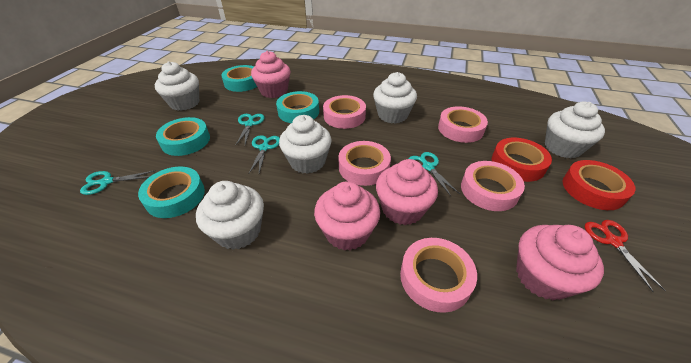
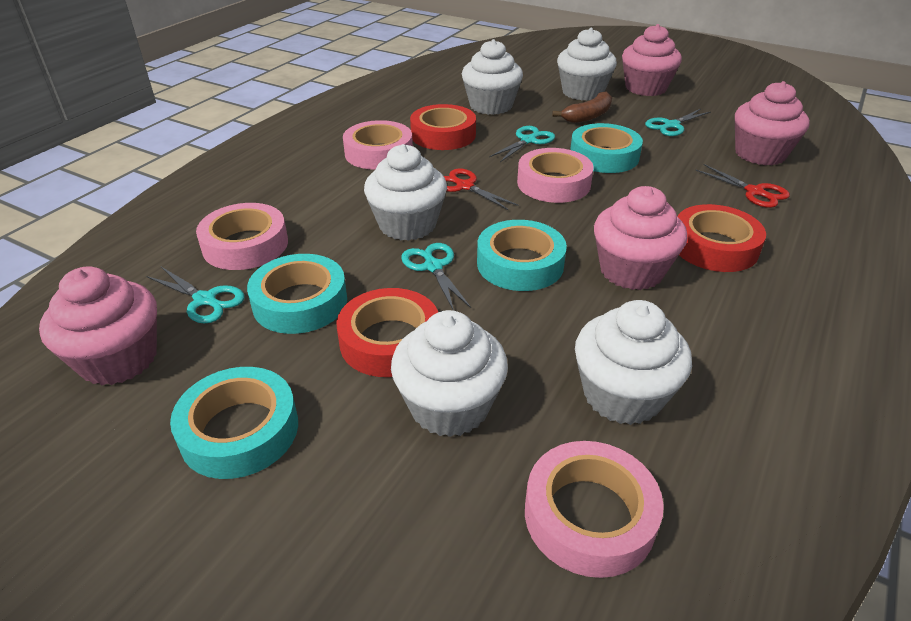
brown banana: none = 0 -> [552,91,612,123] = 1
pink tape: [323,95,366,129] [338,141,391,186] [400,238,477,313] [438,106,488,143] [461,161,525,211] = 5 -> [196,203,288,270] [343,120,413,170] [517,148,594,203] [525,441,664,578] = 4
red scissors: [585,220,666,292] = 1 -> [444,169,518,210] [695,164,790,208] = 2
red tape: [491,138,552,182] [563,160,636,210] = 2 -> [337,288,438,377] [410,104,476,150] [677,204,766,272] = 3

